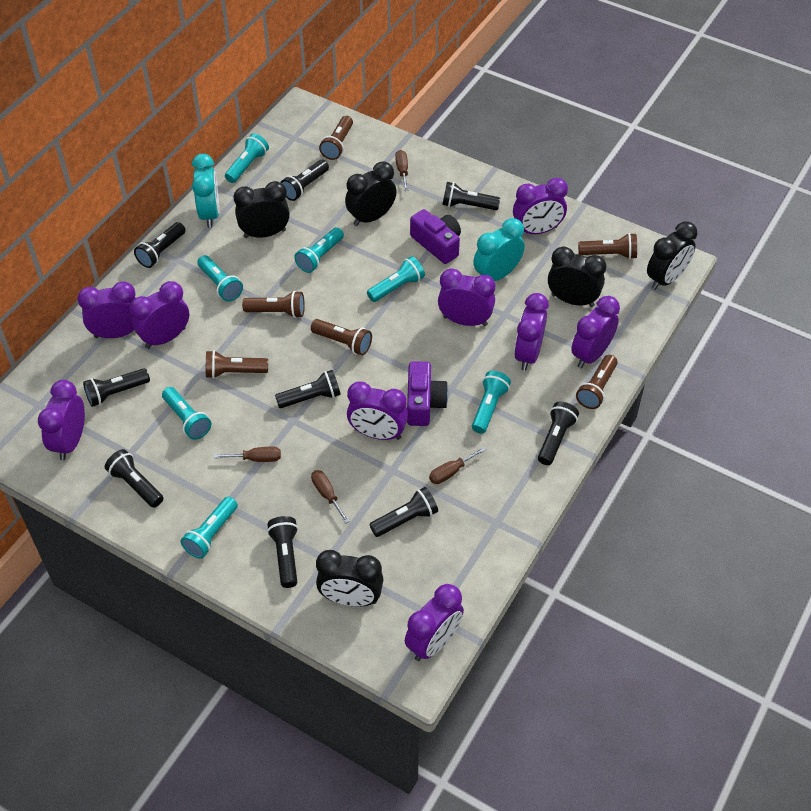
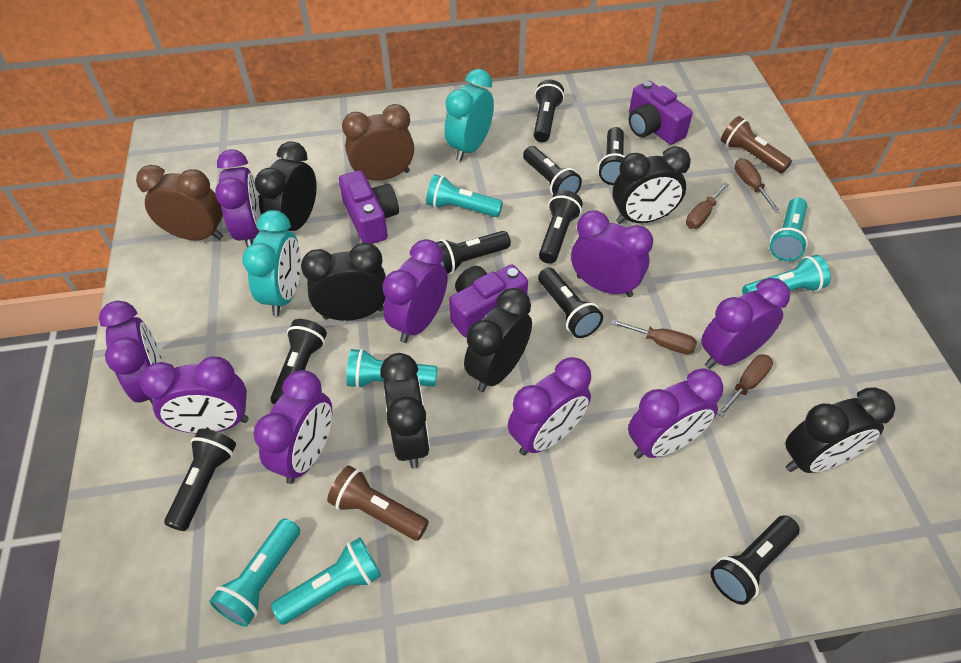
black clock: [234,181,290,238] [316,550,384,607] [345,162,397,226] [548,247,606,307] [647,221,697,290] = 5 -> [255,141,317,231] [301,243,386,321] [380,353,430,468] [464,288,532,392] [613,146,691,224] [785,387,895,473] = 6
brown clock: none = 0 -> [136,165,223,240] [342,104,414,181] = 2
brown flashlight: [206,350,268,379] [242,291,305,318] [311,319,372,355] [319,116,353,160] [576,355,618,409] [578,233,637,259] = 6 -> [327,465,429,541] [721,116,792,173] = 2
purple camera: [407,361,448,426] [410,209,461,264] = 2 -> [339,170,399,244] [449,264,528,338] [629,81,693,145] = 3
turquoise flashlight: [162,387,211,440] [181,497,238,559] [197,255,243,302] [225,133,269,183] [294,227,344,273] [367,256,425,302] [472,371,511,434] = 7 -> [209,518,300,627] [271,537,381,625] [346,349,438,389] [426,174,503,217] [742,255,831,295] [770,198,808,261] = 6

